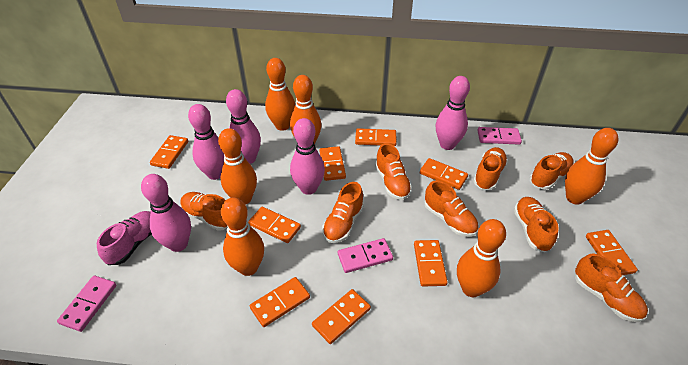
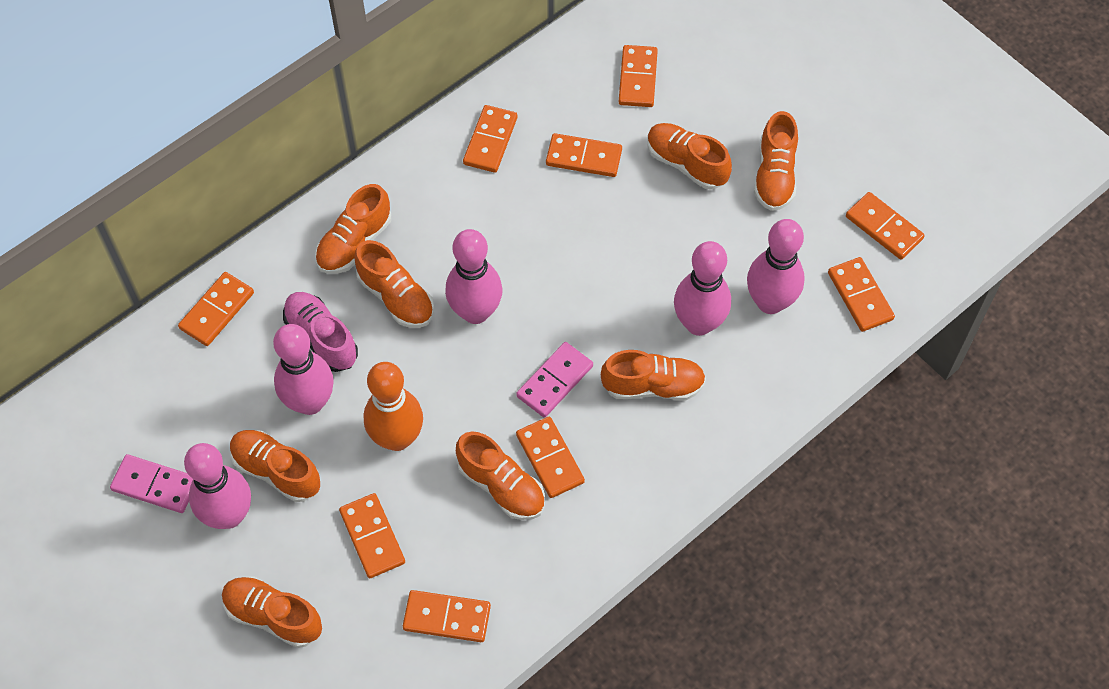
orange bowling pin: [218,128,257,205] [221,198,264,276] [265,58,295,131] [290,75,321,144] [457,219,506,297] [565,128,618,205] = 6 -> [363,362,423,451] = 1
pink domino: [57,275,117,332] [338,238,393,273] [477,127,522,145] = 3 -> [110,454,193,513] [516,342,593,418] = 2

